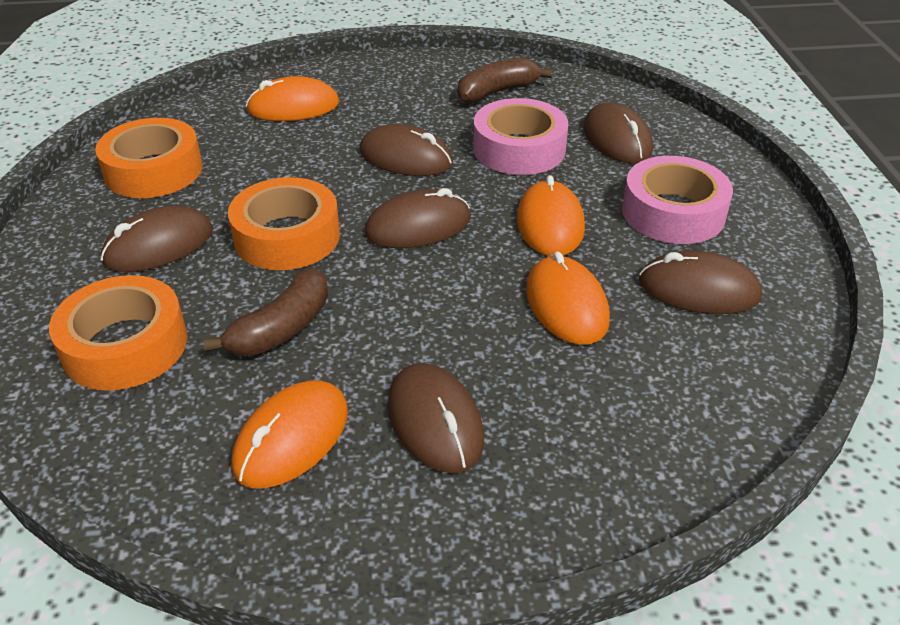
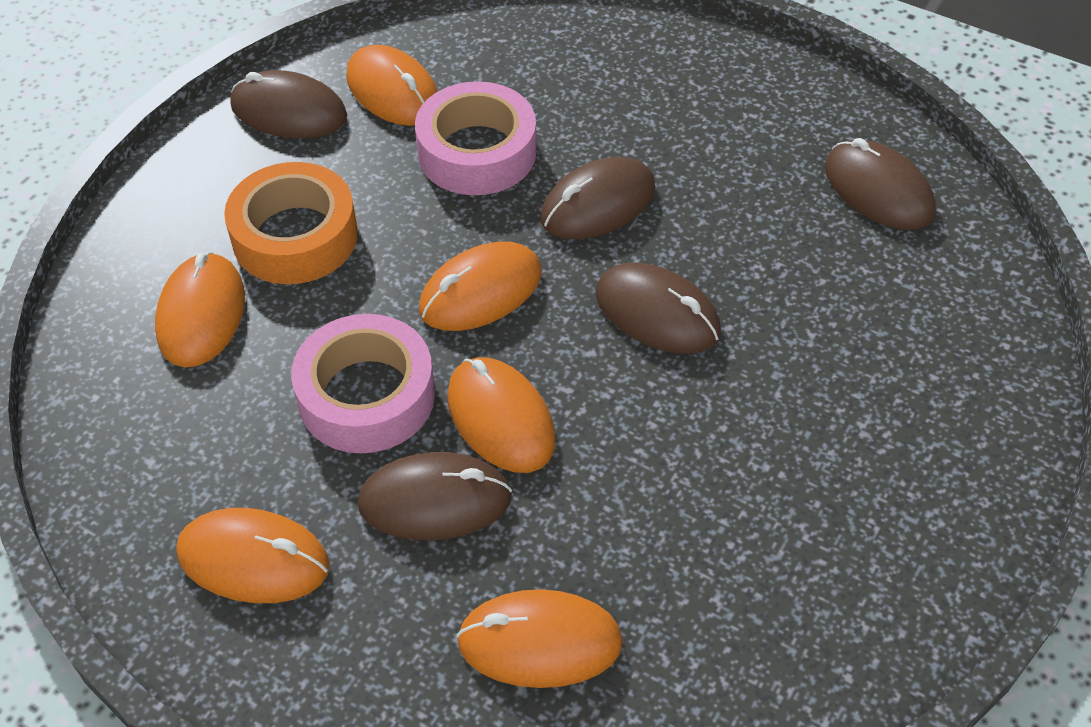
brown banana: [203,268,328,356] [458,58,552,103] = 2 -> none = 0
brown mouse: [101,206,213,272] [359,124,453,176] [365,188,471,248] [387,363,484,473] [583,102,653,164] [639,250,762,314] = 6 -> [230,70,347,139] [357,452,512,540] [541,157,656,239] [596,262,721,354] [825,138,936,230] = 5
orange mouse: [231,380,348,488] [246,76,339,121] [517,175,585,256] [526,252,610,345] = 4 -> [155,252,245,368] [176,508,330,603] [346,45,438,126] [419,241,542,331] [447,357,556,473] [456,589,623,688] = 6
orange tape: [49,275,187,391] [95,118,203,198] [228,177,340,270] = 3 -> [224,162,358,284] = 1

